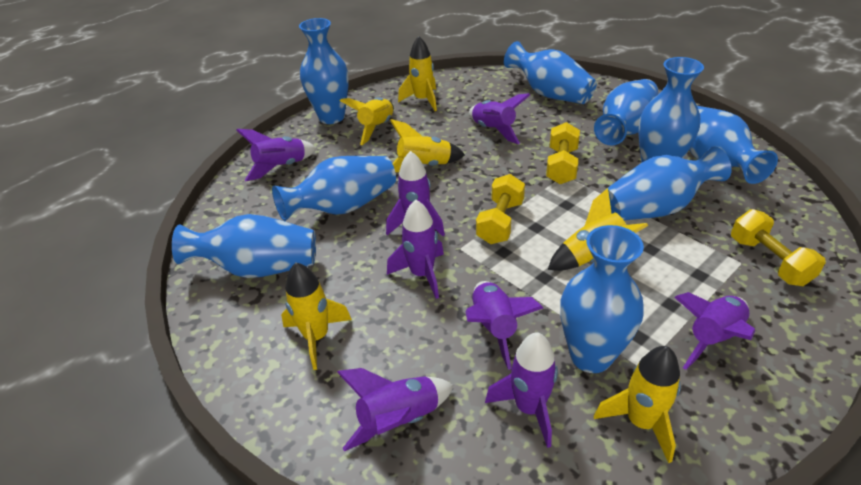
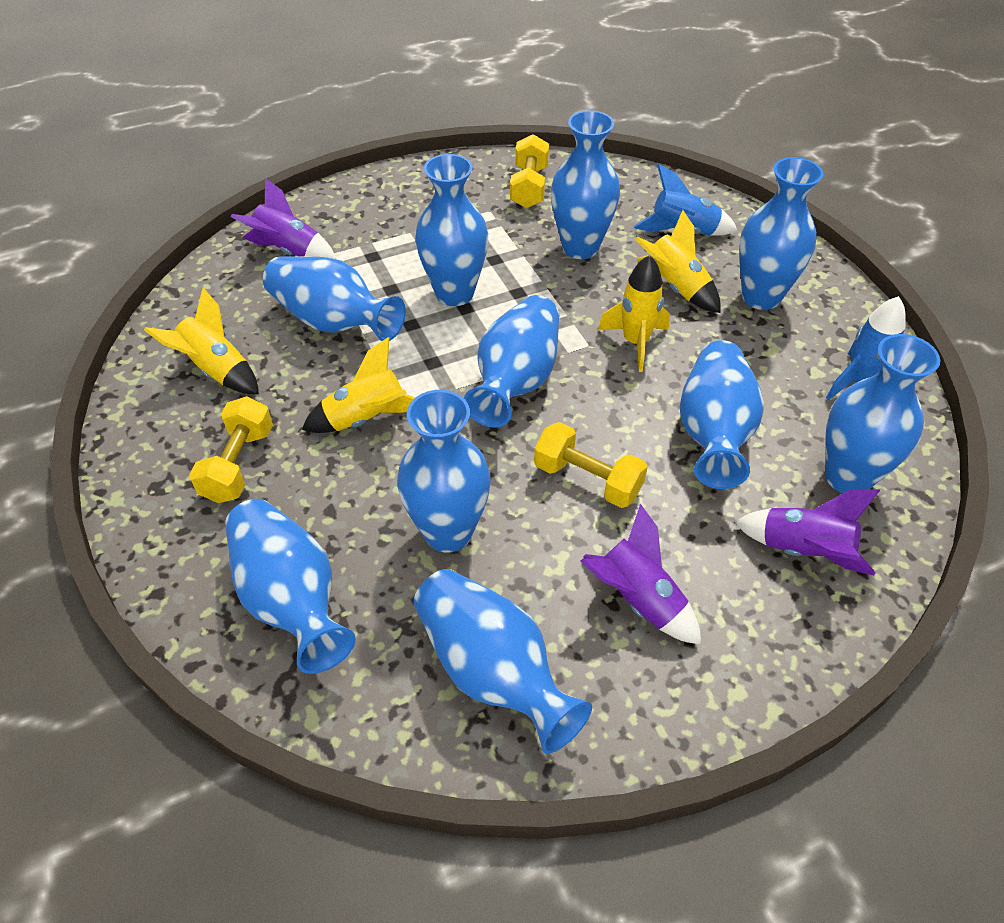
blue rocket: none = 0 -> [634,164,737,236] [826,296,906,400] = 2
blue vase: [172,214,316,278] [272,156,396,221] [299,18,349,124] [504,41,597,104] [560,225,644,373] [594,79,659,145] [604,146,732,221] [638,57,704,163] [689,106,778,184] = 9 -> [225,499,356,674] [263,256,406,341] [397,390,491,553] [414,569,592,754] [415,154,488,306] [464,295,559,428] [551,110,620,259] [680,340,764,489] [739,157,823,310] [825,334,940,494] = 10
purple rocket: [236,129,317,182] [337,368,454,451] [386,151,445,236] [387,200,444,299] [465,281,543,370] [469,93,530,144] [485,332,558,448] [674,292,755,370] = 8 -> [231,178,337,260] [580,504,701,644] [735,490,880,576] = 3
yellow rocket: [281,263,352,370] [340,98,394,145] [390,119,465,172] [398,36,437,111] [548,188,648,271] [594,346,681,463] = 6 -> [144,288,259,394] [302,337,415,433] [598,255,670,372] [635,210,721,313] = 4

